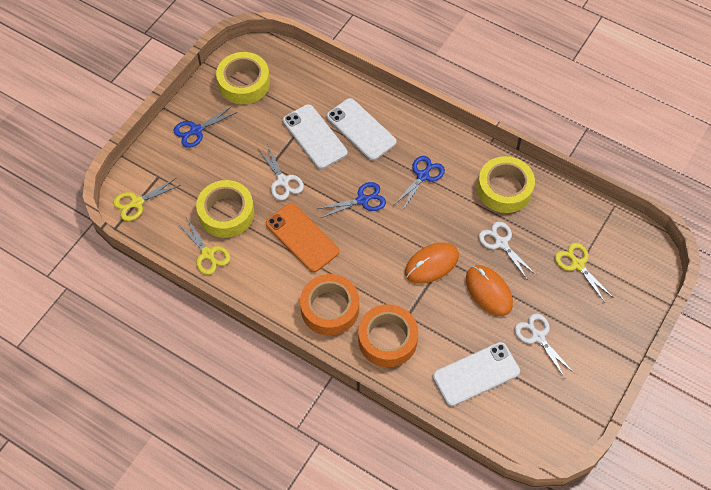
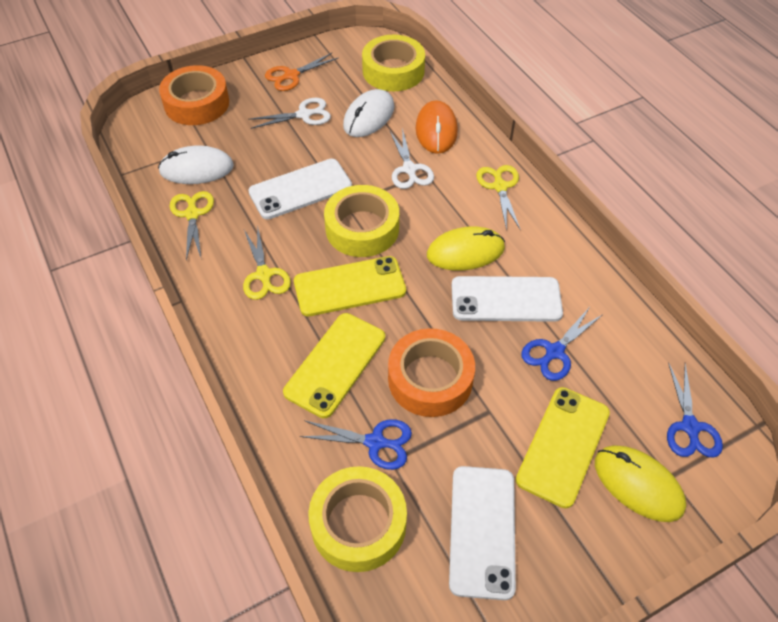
orange mouse: [405,242,459,284] [466,265,513,316] = 2 -> [416,100,458,154] = 1
orange phone: [266,203,339,272] = 1 -> none = 0
orange scissors: none = 0 -> [265,53,338,91] = 1
white mouse: none = 0 -> [158,145,234,184] [343,89,395,137] = 2
white scissors: [259,144,304,200] [479,222,536,280] [515,313,574,378] = 3 -> [248,98,331,129] [390,128,434,189] = 2
yellow mouse: none = 0 -> [427,226,505,271] [595,445,686,522] = 2
yellow phone: none = 0 -> [283,313,385,418] [294,256,406,316] [516,387,610,508] = 3

